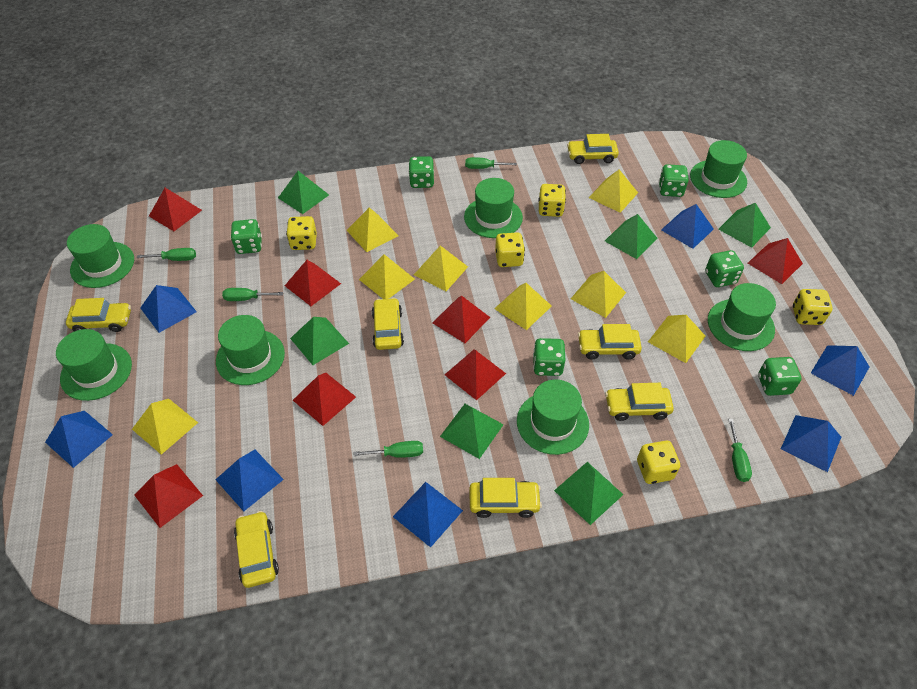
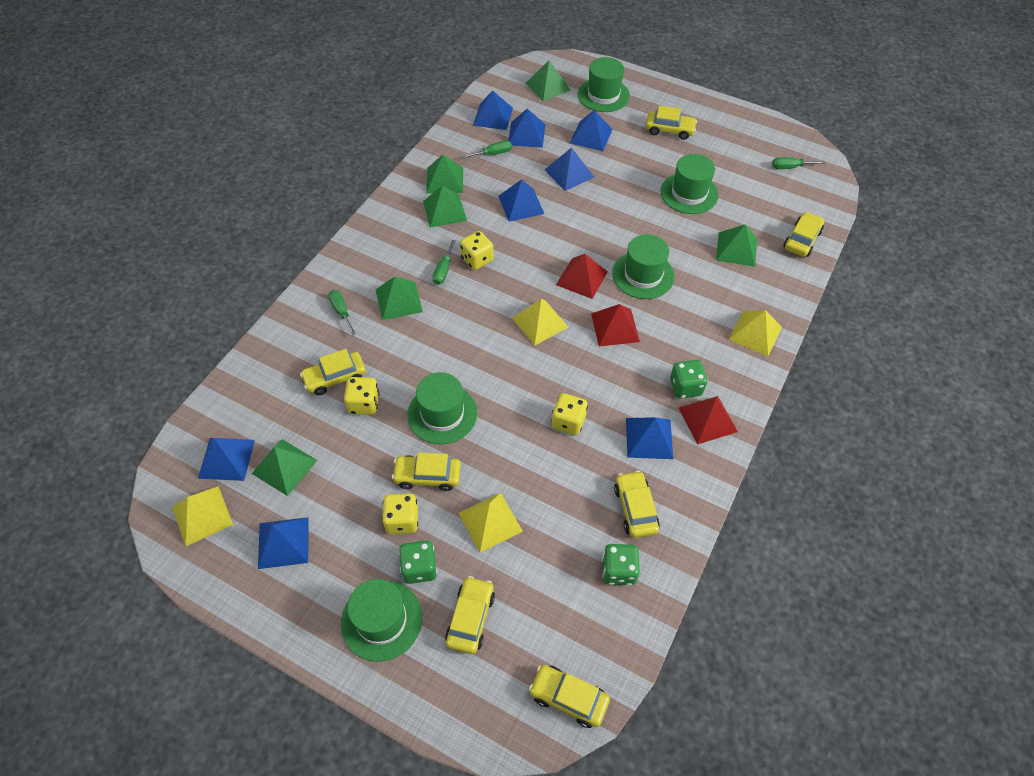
blue pyramid: [45,411,113,468] [140,285,197,333] [215,450,284,511] [393,482,463,548] [661,204,714,249] [781,415,841,472] [811,345,869,396] = 7 -> [198,438,255,481] [258,517,308,569] [473,90,513,130] [498,179,544,222] [508,109,545,148] [545,147,594,191] [570,110,613,151] [626,417,673,459] = 8
green dice: [231,219,262,254] [409,156,434,188] [533,338,565,376] [659,164,689,197] [705,250,744,287] [758,357,802,396] = 6 -> [399,540,437,584] [602,544,640,586] [670,360,707,399] = 3
green hat: [56,329,132,401] [67,224,134,288] [216,315,285,385] [464,178,523,238] [517,380,589,455] [690,140,747,198] [708,283,776,351] = 7 -> [341,579,422,662] [407,372,477,444] [578,57,630,112] [612,234,675,299] [660,154,719,214] = 5
green screwdriver: [137,248,196,261] [222,288,283,301] [354,441,423,458] [465,157,517,169] [728,419,752,482] = 5 -> [328,290,356,336] [432,240,455,285] [462,140,512,158] [772,157,825,169] = 4
red pyramid: [134,464,203,528] [149,188,202,231] [285,260,341,306] [293,373,356,426] [433,295,490,343] [444,349,506,400] [748,238,803,284] = 7 -> [556,254,608,299] [591,304,640,347] [679,396,738,445] = 3
yellow dice: [286,216,317,250] [495,232,525,267] [538,184,566,217] [637,441,680,484] [793,289,833,325] = 5 -> [344,377,380,415] [382,494,418,534] [460,231,494,270] [551,393,588,435] = 4
yellow pyramid: [132,399,198,455] [346,208,399,252] [359,254,415,299] [414,246,468,291] [494,283,552,330] [571,271,626,318] [589,170,638,213] [648,315,706,363] = 8 -> [172,486,233,546] [459,493,523,553] [512,299,568,346] [729,310,782,356] = 4

